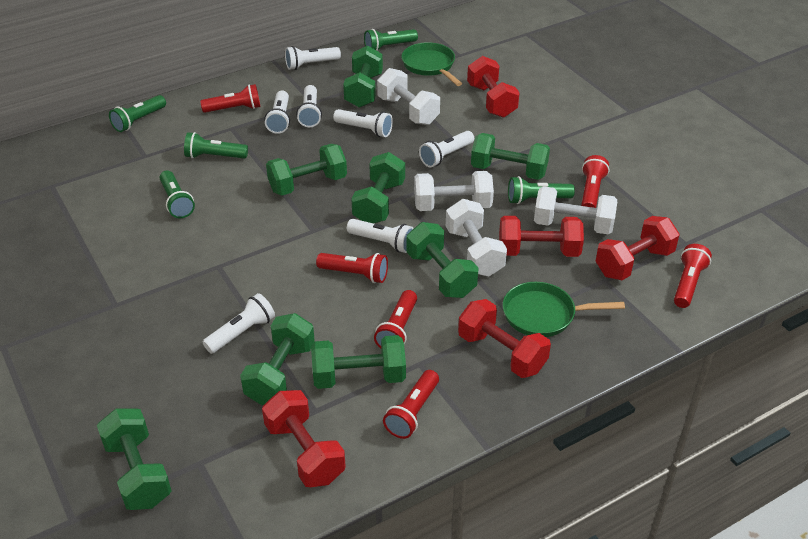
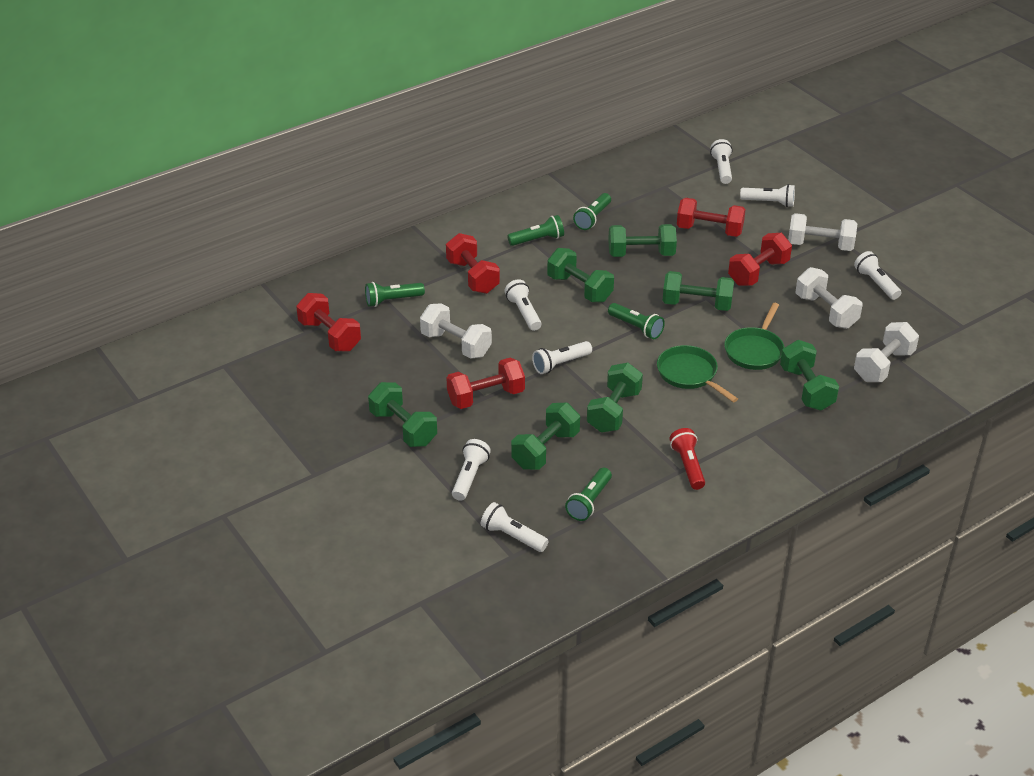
green dumbbell: [97,408,171,510] [240,313,315,405] [266,144,347,196] [311,335,406,389] [343,46,383,108] [351,152,405,223] [407,222,479,298] [471,133,550,180] = 8 -> [368,382,437,447] [511,403,580,470] [547,248,614,302] [587,363,643,433] [608,224,677,257] [663,271,734,311] [780,340,839,411] = 7
red flashlight: [200,84,260,113] [316,253,388,283] [374,290,417,348] [383,370,439,439] [581,155,609,208] [674,244,712,308] = 6 -> [669,428,705,490] = 1

